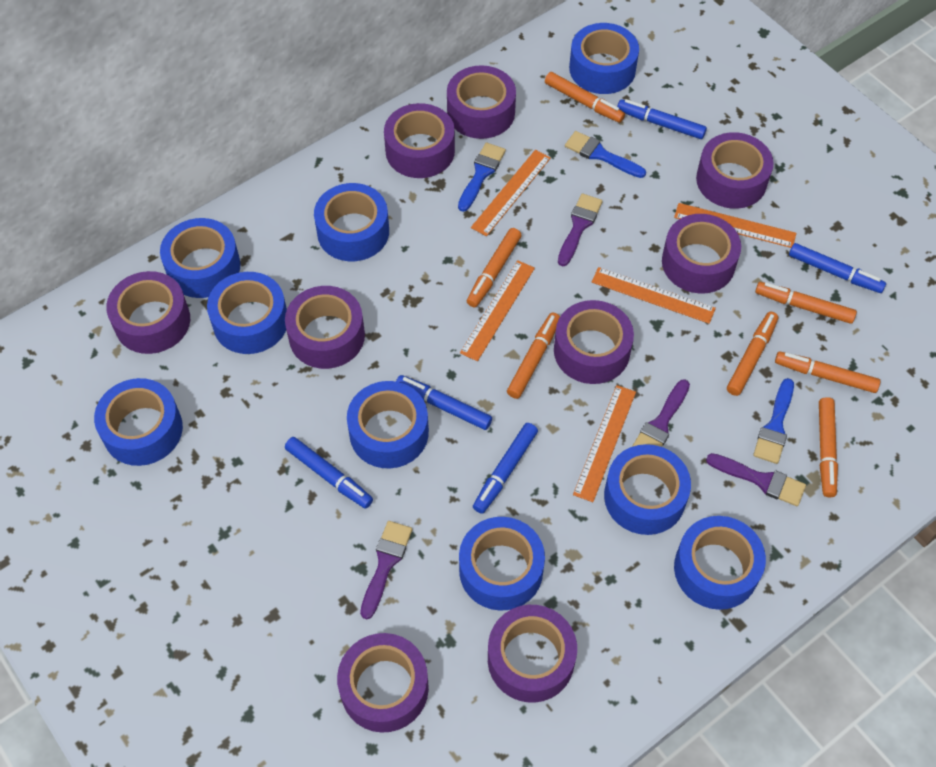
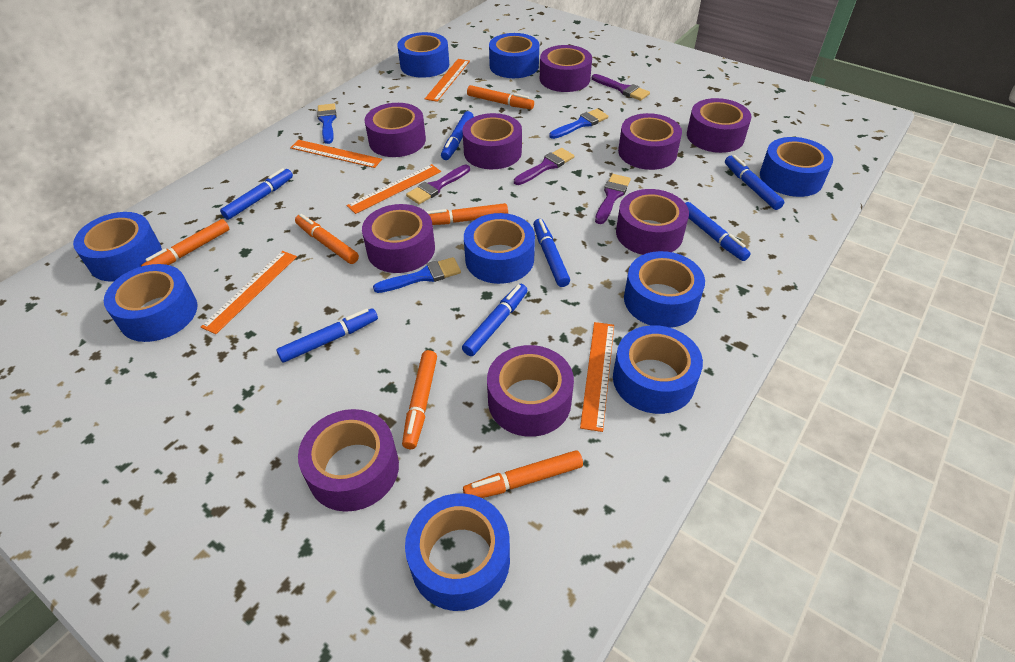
blue marker: [285,437,373,509] [396,375,492,430] [473,423,538,514] [617,99,707,139] [789,243,886,293] = 5 -> [220,168,293,220] [276,308,378,363] [441,111,474,160] [462,284,527,356] [533,219,570,287] [685,202,751,261] [725,155,784,210] = 7
orange marker: [467,228,521,307] [507,313,560,399] [545,72,625,123] [727,312,778,396] [755,282,857,324] [775,352,880,393] [819,397,838,497] = 7 -> [141,219,229,267] [295,214,359,264] [402,350,437,449] [426,203,508,225] [463,450,583,498] [467,85,534,109] = 6

